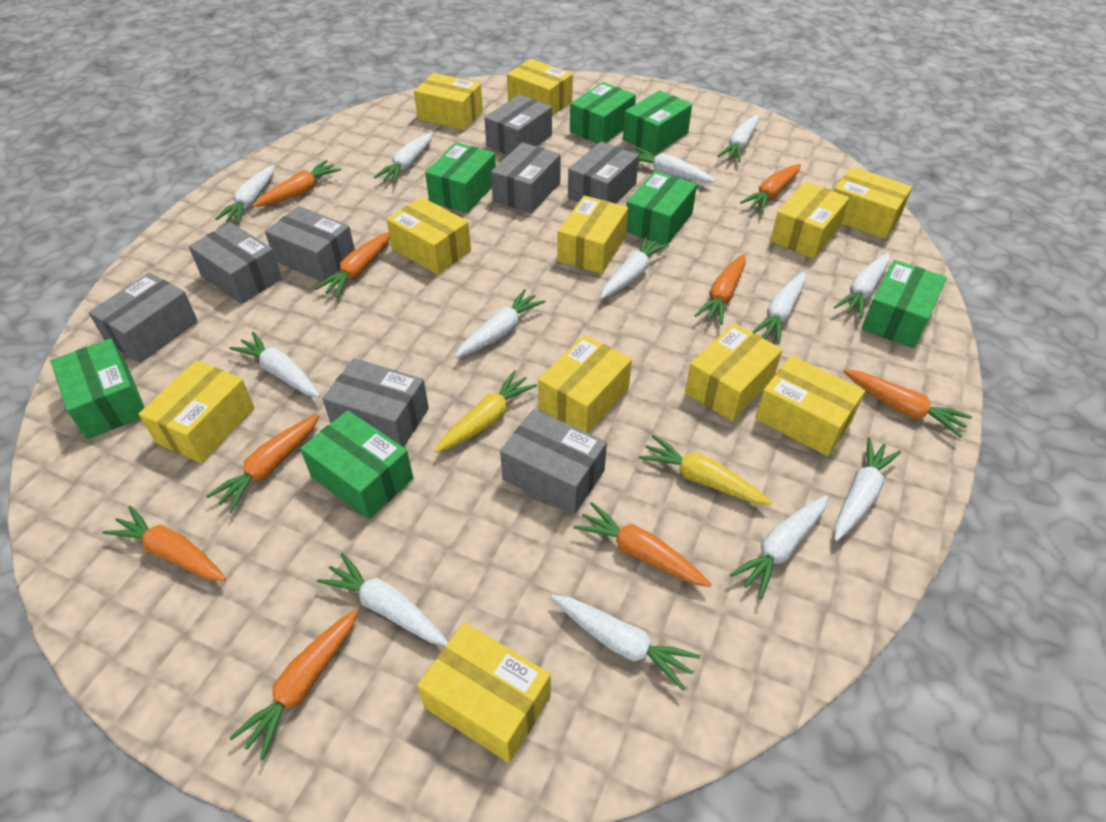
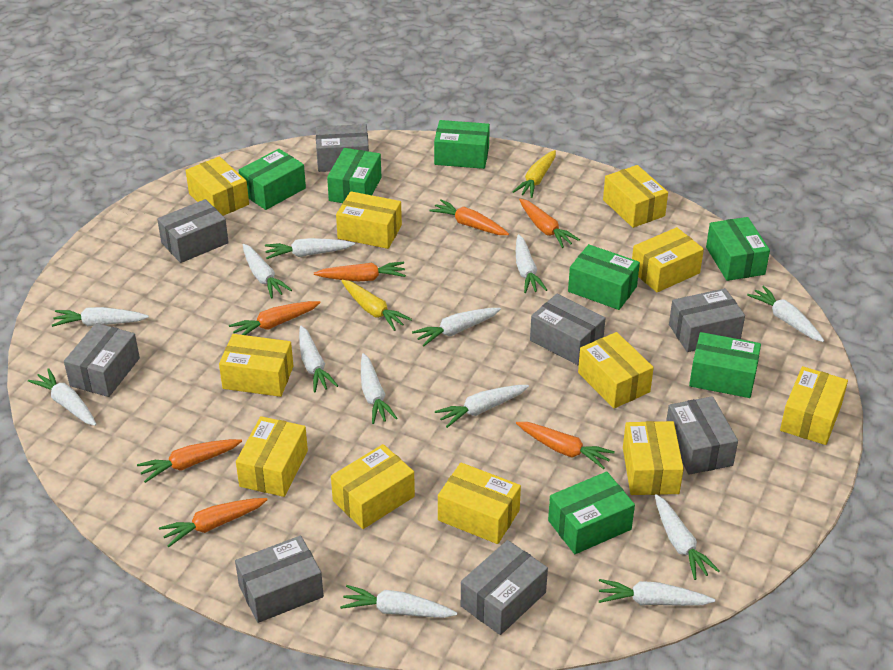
orange carrot: [102,506,226,581] [206,414,319,513] [229,609,358,760] [252,160,341,207] [315,232,390,298] [573,502,712,587] [694,254,746,325] [740,164,801,213] [843,369,972,438] = 9 -> [137,439,242,483] [159,498,268,547] [229,301,320,335] [314,262,406,281] [429,199,509,235] [516,422,615,469] [519,198,580,248] = 7

